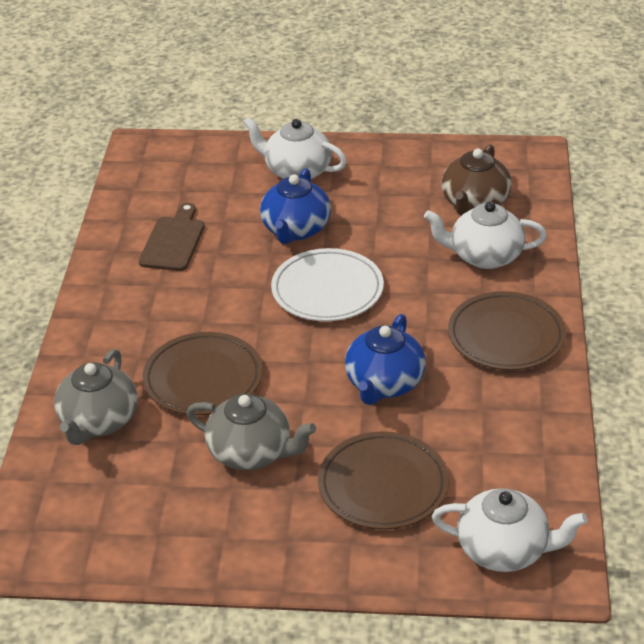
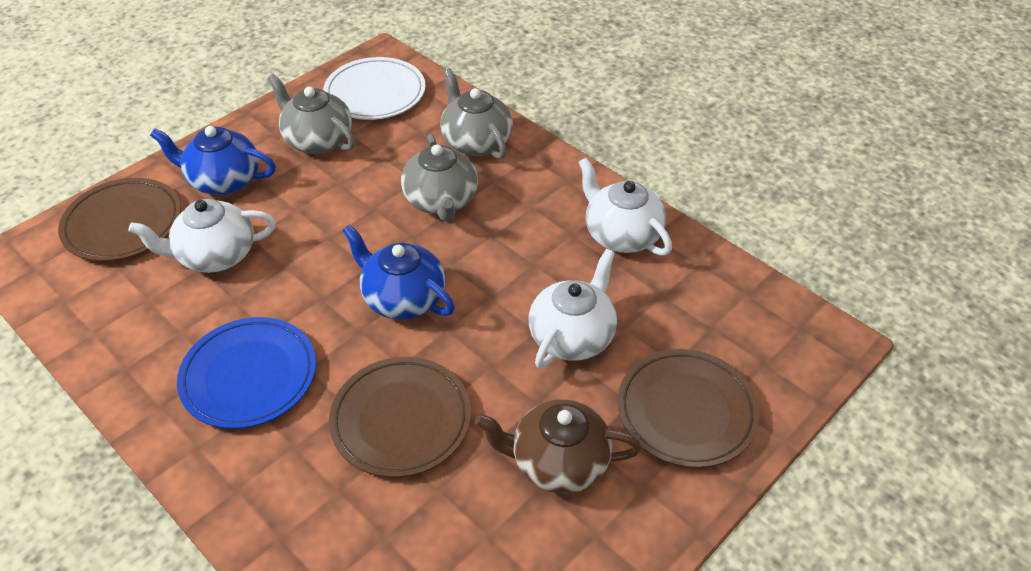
blue plate: none = 0 -> [177,317,316,429] = 1
brown cutting board: [139,203,204,271] = 1 -> none = 0
grey teapot: [54,349,137,445] [187,394,316,470] = 2 -> [267,74,355,154] [401,134,478,222] [440,68,513,159] = 3

